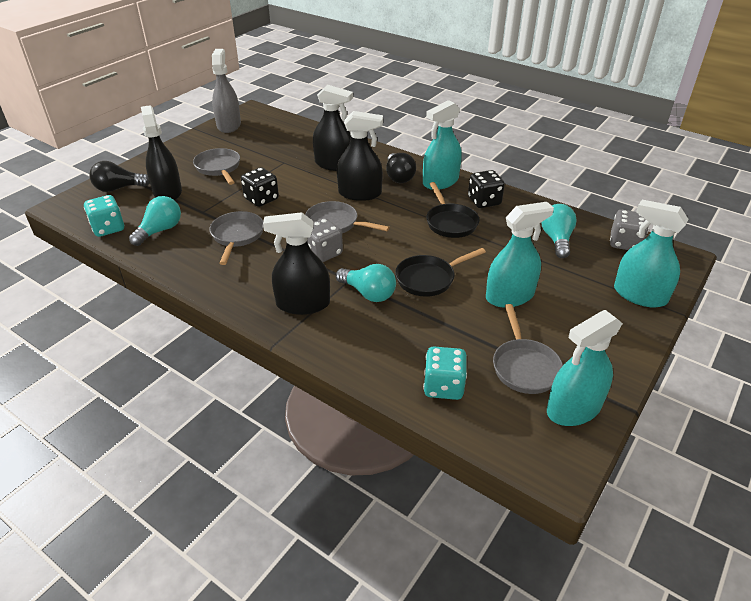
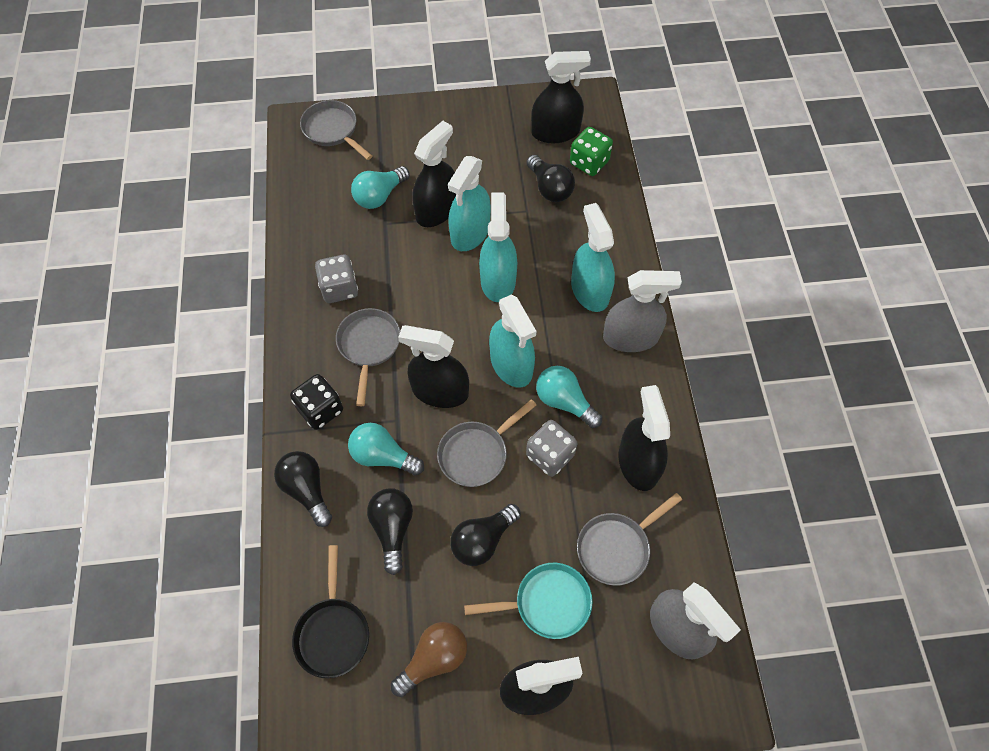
black dice: [241,167,279,207] [468,170,505,208] = 2 -> [290,374,343,430] = 1
black light bulb: [89,161,150,192] [386,153,416,183] = 2 -> [274,451,332,527] [367,488,413,575] [450,504,521,566] [526,155,575,202] = 4
black pan: [395,248,486,297] [426,182,480,238] = 2 -> [292,545,369,678] = 1
black spray bottle: [141,105,182,200] [263,212,330,315] [313,85,353,171] [337,111,383,201] = 4 -> [398,325,469,408] [412,121,456,227] [500,657,583,715] [531,51,591,143] [619,385,670,491] = 5
brown light bulb: none = 0 -> [391,622,467,697] = 1
green dice: none = 0 -> [570,127,613,176] = 1
grey spray bottle: [212,49,241,133] = 1 -> [603,270,682,352] [650,582,741,660] = 2
turquoise dice: [84,195,124,237] [423,347,467,400] = 2 -> none = 0
turquoise pan: none = 0 -> [464,563,593,639] = 1

